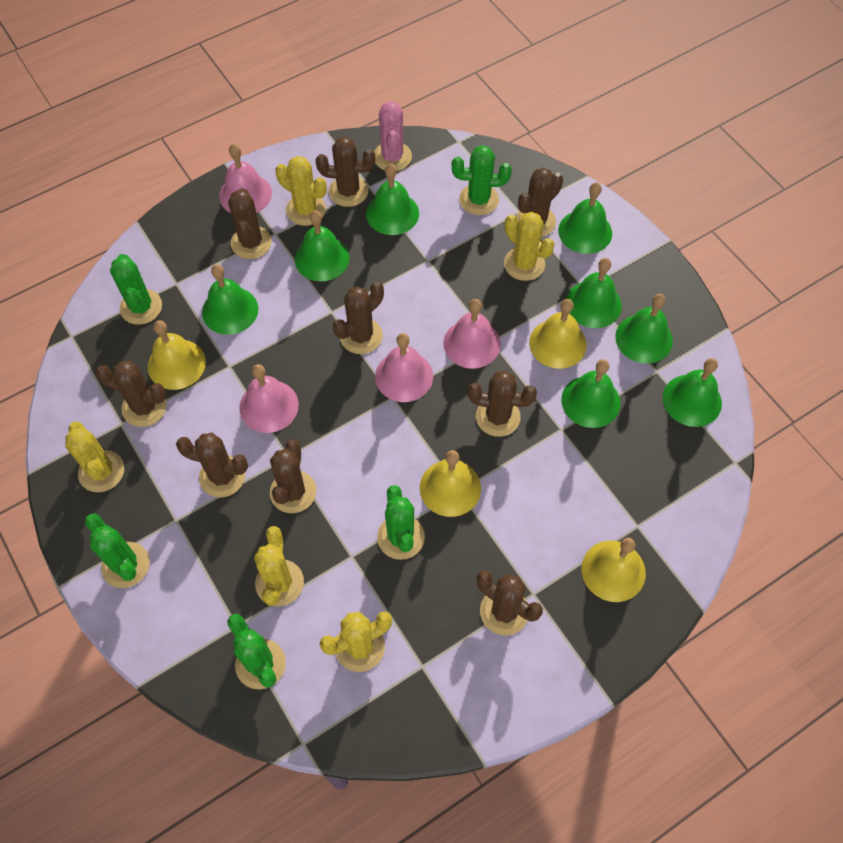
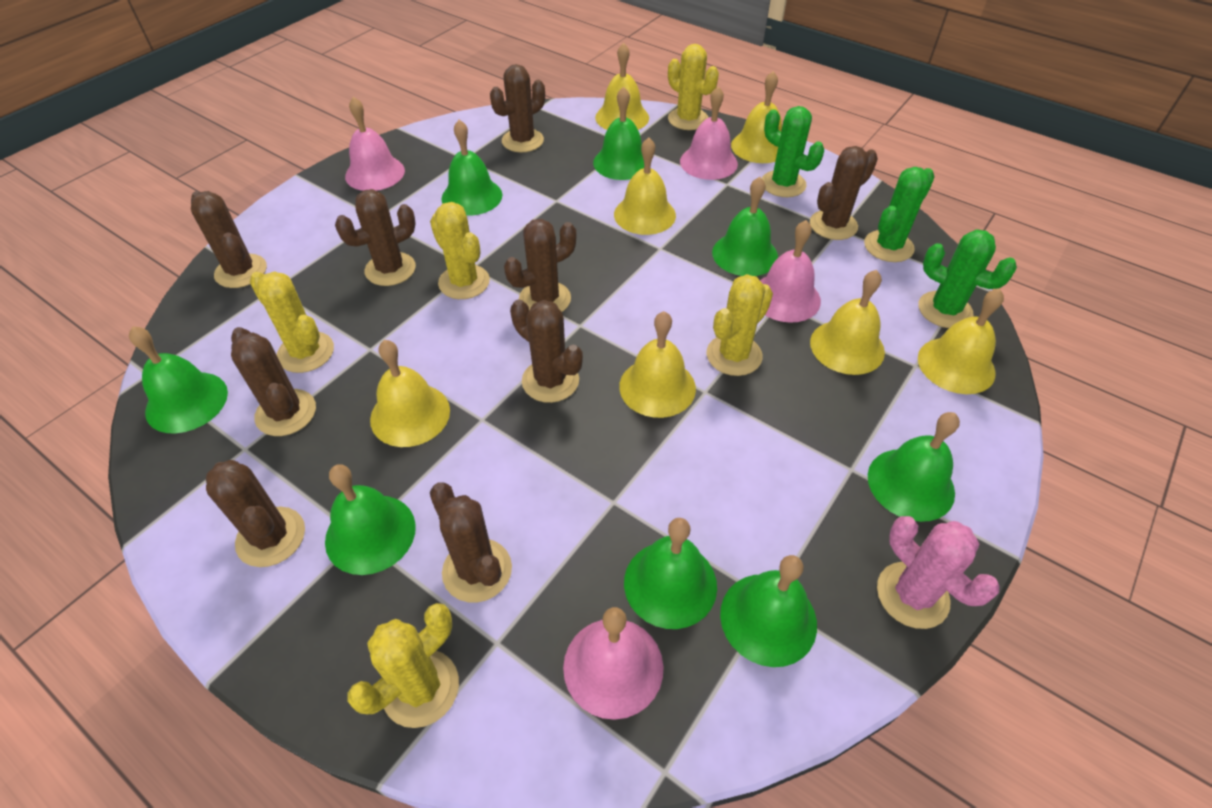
green cactus: [85,514,150,588] [110,254,162,325] [227,614,286,690] [377,485,425,560] [452,145,512,215] = 5 -> [762,106,824,197] [864,167,935,262] [918,229,1017,328] = 3
yellow bell: [148,320,206,390] [420,450,481,517] [529,299,587,369] [582,538,646,602] = 4 -> [370,340,450,447] [595,43,649,130] [614,138,676,235] [619,311,696,418] [731,71,782,163] [810,270,885,375] [918,289,1004,394] = 7

